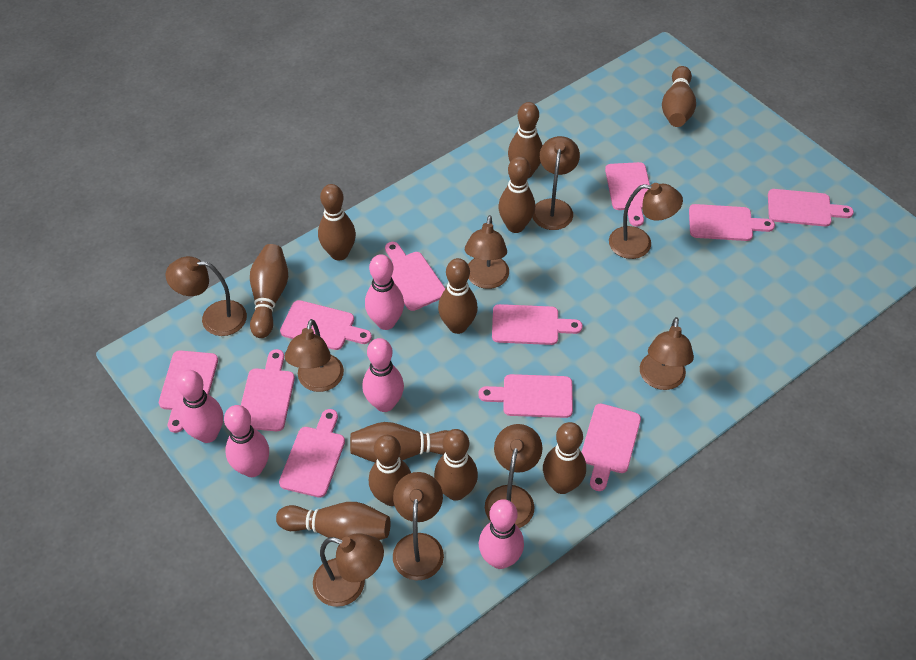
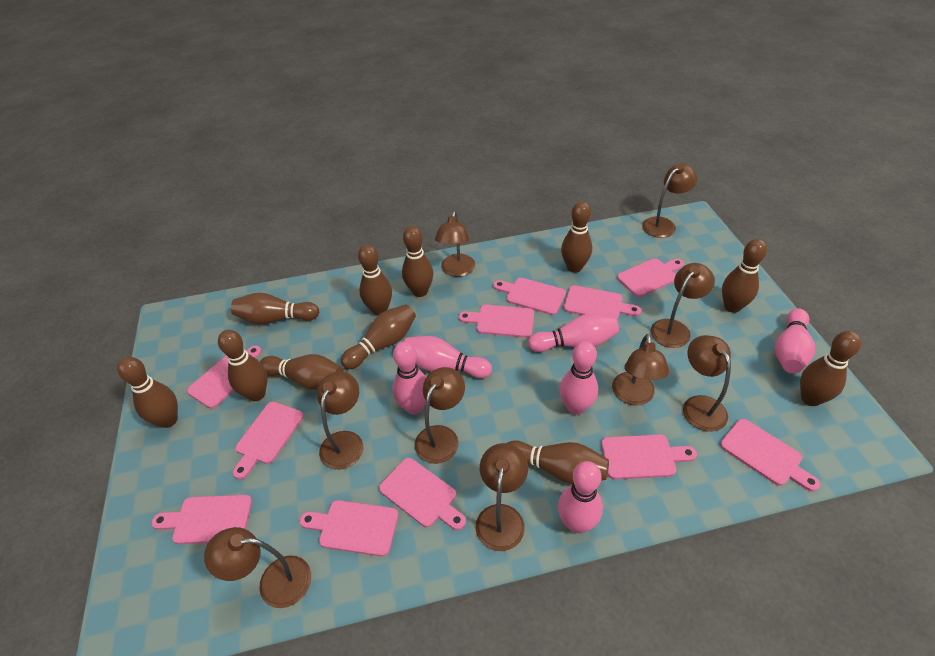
pink bowling pin: [176,370,223,443] [224,405,269,477] [362,338,404,412] [365,254,404,330] [479,499,524,569] = 5 -> [392,342,426,415] [404,336,492,378] [528,314,619,352] [558,461,603,533] [560,341,598,415] [775,308,815,374] = 6

